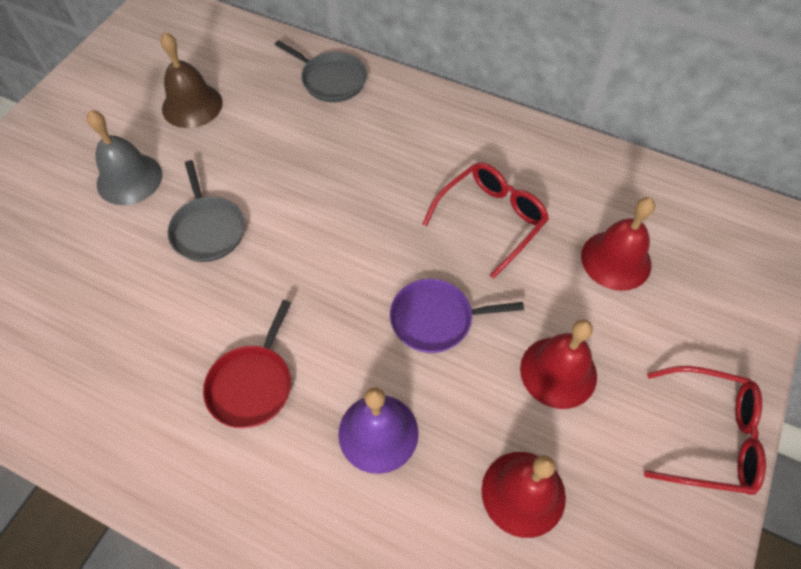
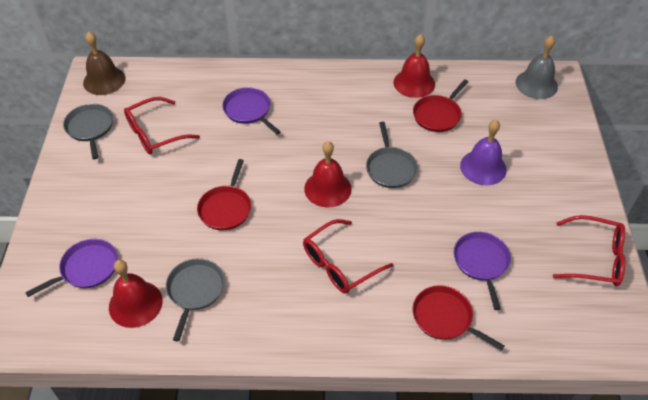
grey pan: [167,160,245,262] [275,40,367,102] = 2 -> [63,104,113,159] [166,258,225,341] [366,122,418,188] = 3
purple pan: [390,279,524,353] = 1 -> [25,239,118,297] [222,87,281,134] [454,232,511,310] = 3
red glasses: [423,162,549,279] [644,366,766,495] = 2 -> [124,97,200,154] [303,219,394,294] [553,215,625,286] = 3
red pan: [203,300,291,428] = 1 -> [197,159,251,230] [413,79,468,132] [413,285,505,351] = 3

